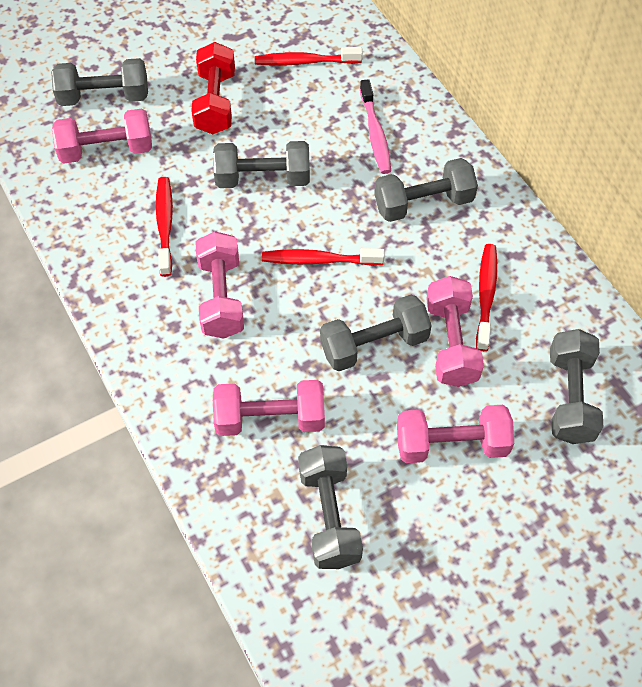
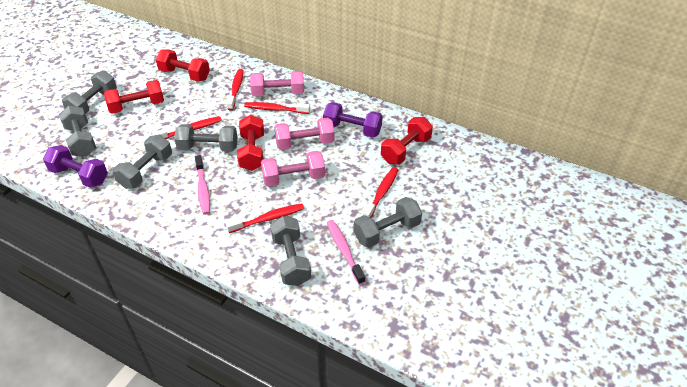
pink dumbbell: [52,109,152,163] [195,231,244,339] [213,380,325,436] [397,405,514,463] [426,276,484,387] = 5 -> [250,71,304,96] [261,151,325,187] [274,117,335,150] = 3
pink toothbrush: [360,79,391,174] = 1 -> [195,155,210,215] [327,220,365,285] = 2
purple dumbbell: none = 0 -> [43,145,108,188] [323,102,383,138] = 2
red dumbbell: [191,42,235,134] = 1 -> [104,80,164,114] [155,49,210,81] [237,115,264,171] [381,117,433,164] = 4
red toothbrush: [156,177,173,277] [255,47,363,66] [262,248,385,266] [476,244,497,351] = 4 -> [152,116,222,139] [226,203,304,233] [227,69,244,110] [244,102,310,114] [363,167,398,218] = 5

